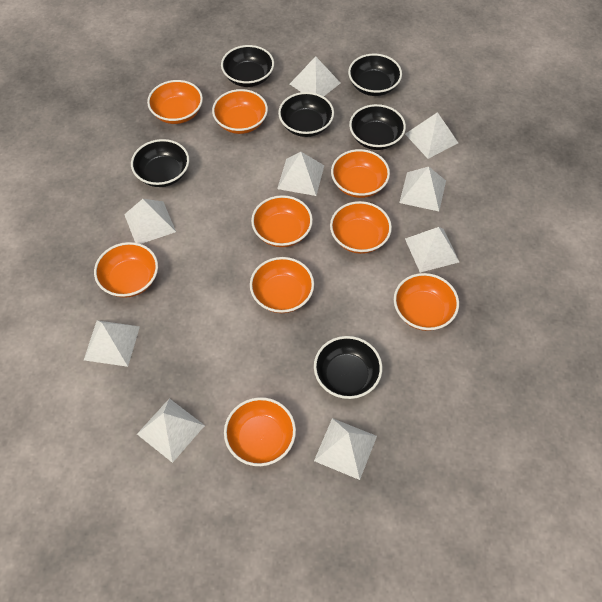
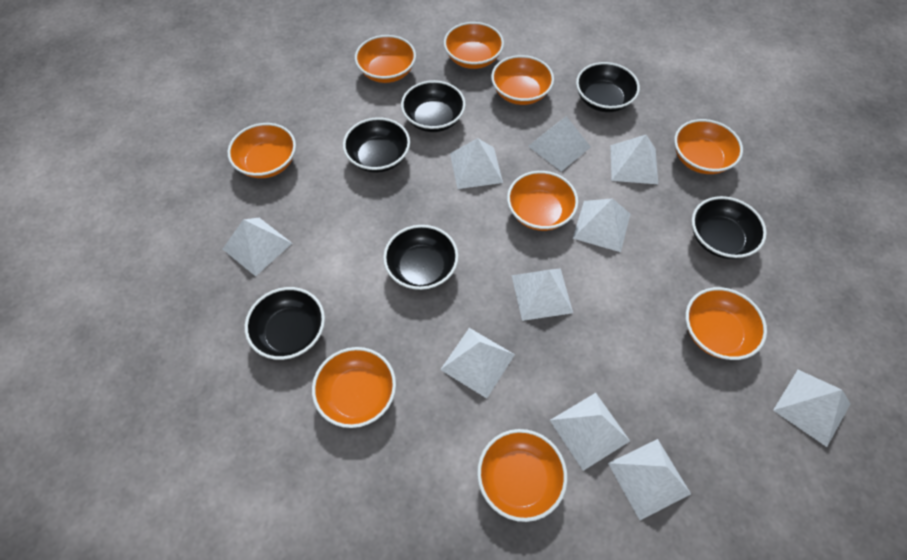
white pyramid: [84,320,140,367] [124,199,176,244] [137,398,205,463] [277,152,325,196] [290,56,340,96] [314,418,377,480] [399,167,446,211] [405,112,458,159] [405,227,459,273] = 9 -> [223,218,292,276] [440,328,515,398] [450,138,503,189] [511,268,573,321] [528,116,591,172] [550,393,630,471] [573,198,630,252] [608,439,691,520] [610,135,658,184] [773,370,851,447] = 10

